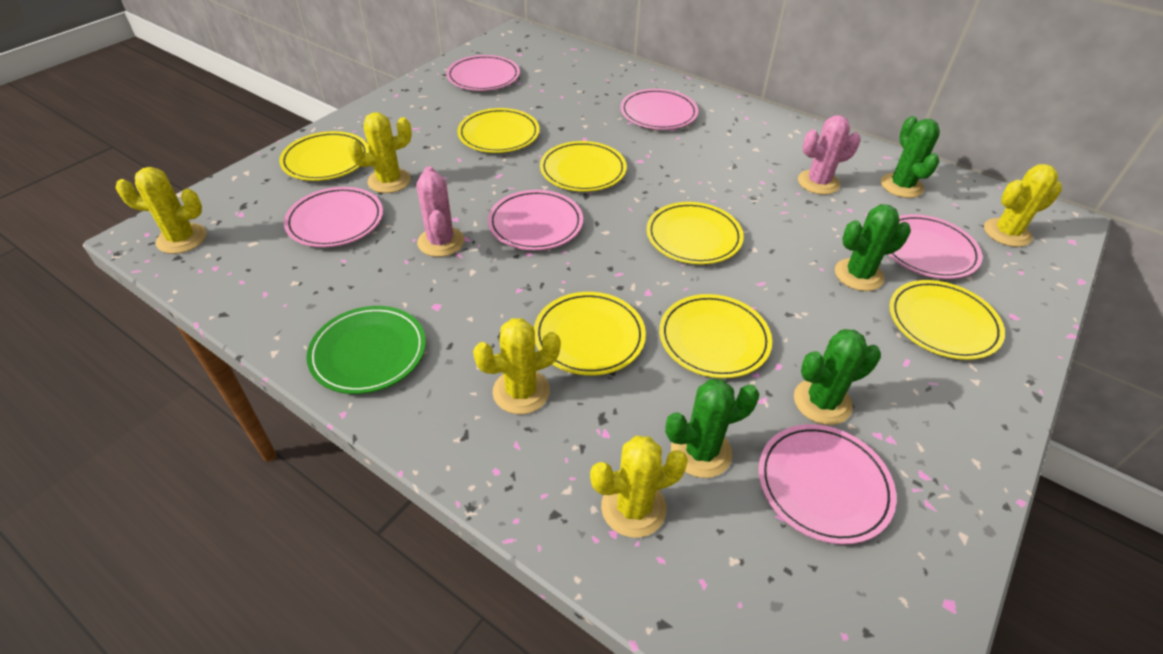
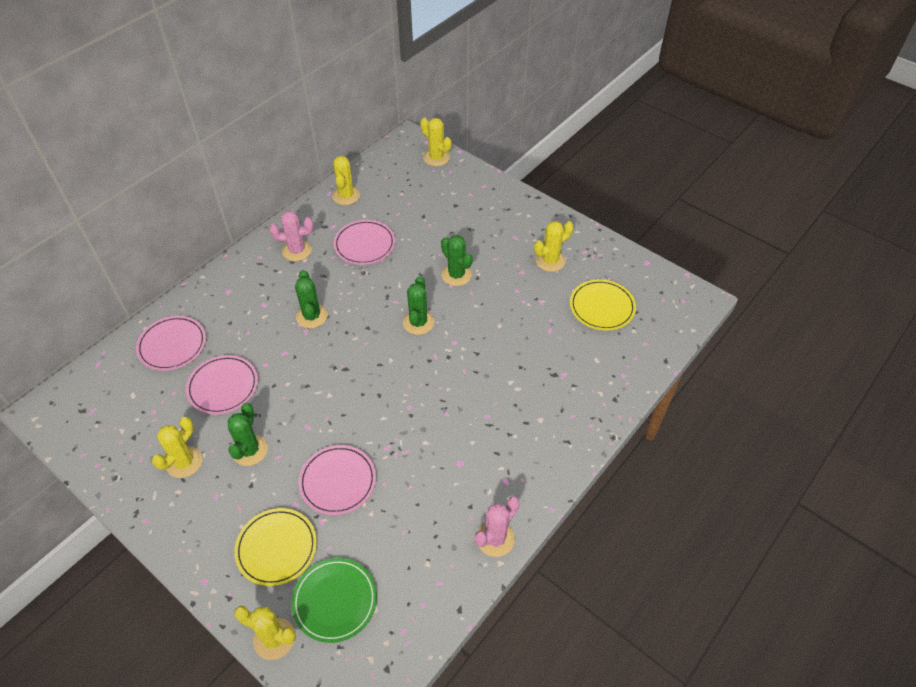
pink plate: [284,187,383,247] [446,55,520,91] [488,190,583,250] [620,89,698,130] [758,424,897,544] [888,214,982,279] = 6 -> [136,316,206,371] [186,355,258,415] [299,445,376,515] [334,220,395,265] = 4
yellow plate: [279,131,369,181] [457,108,540,153] [534,292,646,376] [540,141,627,192] [647,202,744,264] [659,294,772,378] [889,280,1005,360] = 7 -> [234,508,317,586] [570,279,636,331] = 2

